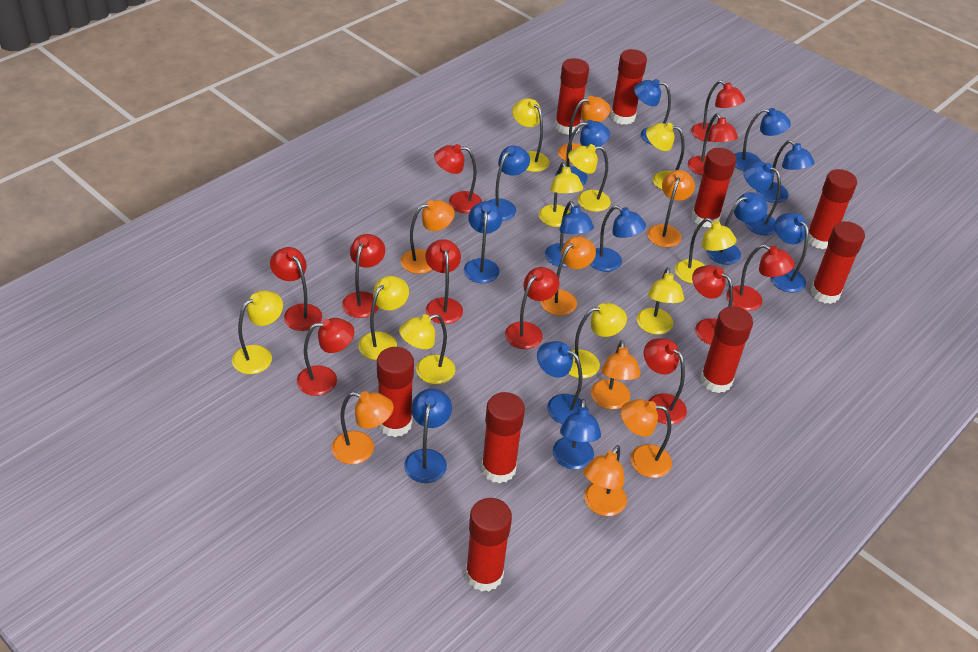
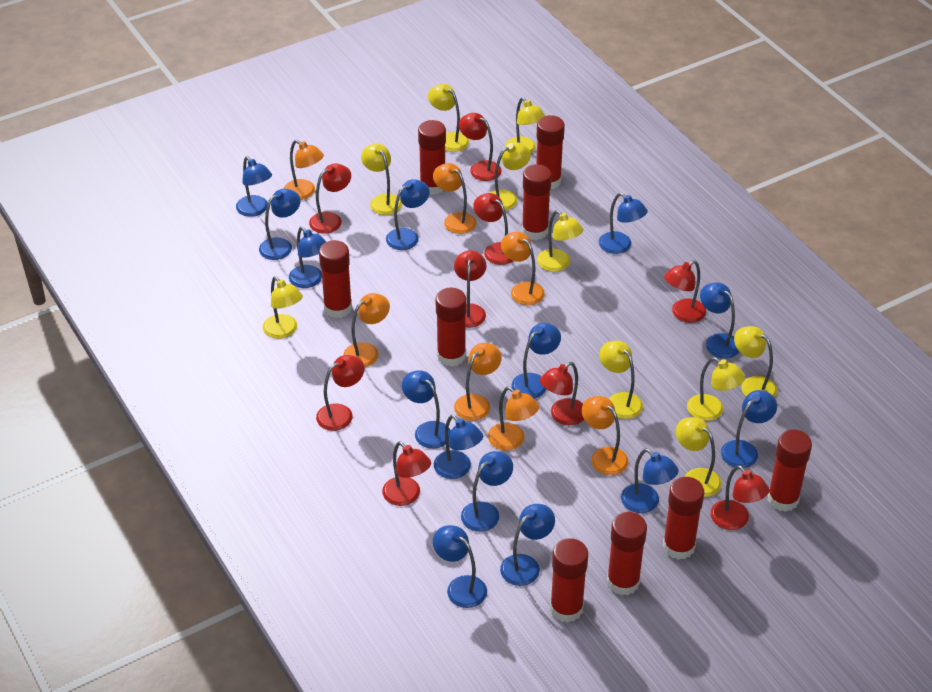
orange lamp: [332,391,394,464] [401,200,455,274] [540,236,596,316] [558,96,611,163] [583,445,627,516] [591,340,641,409] [621,399,672,478] [647,170,695,247] = 8 -> [284,140,324,200] [343,293,390,367] [433,163,477,234] [454,343,502,421] [488,387,539,451] [501,232,545,305] [582,396,629,475] = 7
red lamp: [270,247,322,331] [297,318,354,396] [342,234,385,318] [425,239,463,324] [434,144,482,213] [505,267,559,349] [644,338,687,424] [688,114,738,176] [691,80,745,142] [692,265,733,345] [726,244,795,311] = 11 -> [309,164,351,234] [316,355,364,431] [382,441,431,506] [454,250,486,328] [459,113,502,181] [473,193,513,265] [540,362,584,425] [664,260,706,323] [710,465,770,530] = 9

